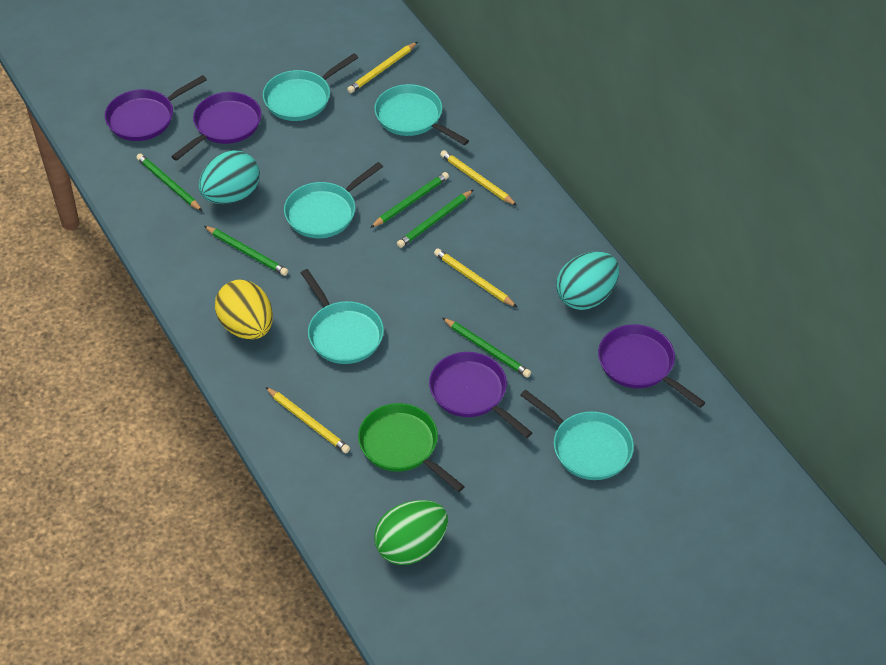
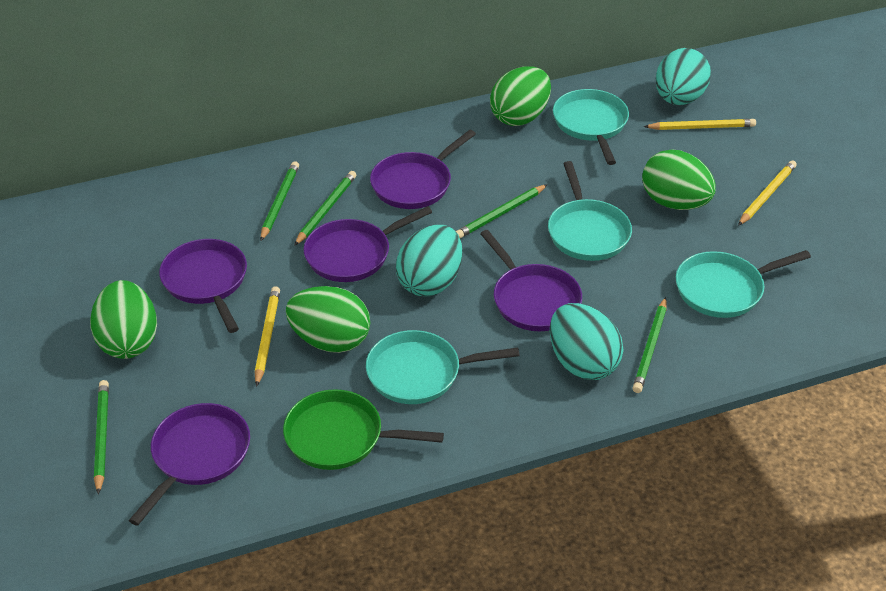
green egg: [374,500,448,565] = 1 -> [90,280,157,359] [286,286,370,353] [490,66,551,126] [642,149,716,210] = 4
purple pan: [105,75,207,141] [171,92,262,161] [429,352,532,438] [598,324,706,408] = 4 -> [129,403,250,526] [159,239,247,333] [304,206,432,282] [370,130,476,209] [480,230,582,331] = 5
turquoise egg: [199,150,260,204] [556,252,619,310] = 2 -> [396,225,463,296] [550,303,624,380] [656,48,711,105] = 3
turquoise pan: [263,53,358,121] [284,162,383,238] [301,269,384,364] [375,84,469,145] [520,389,634,480] = 5 -> [366,330,520,404] [548,161,632,261] [553,89,629,165] [676,250,811,318] = 4
yellow egg: [215,279,273,340] = 1 -> none = 0
yellow pencil: [265,387,350,453] [347,42,417,93] [434,248,517,307] [440,150,517,206] = 4 -> [255,286,280,387] [644,119,756,130] [738,160,797,226] = 3

